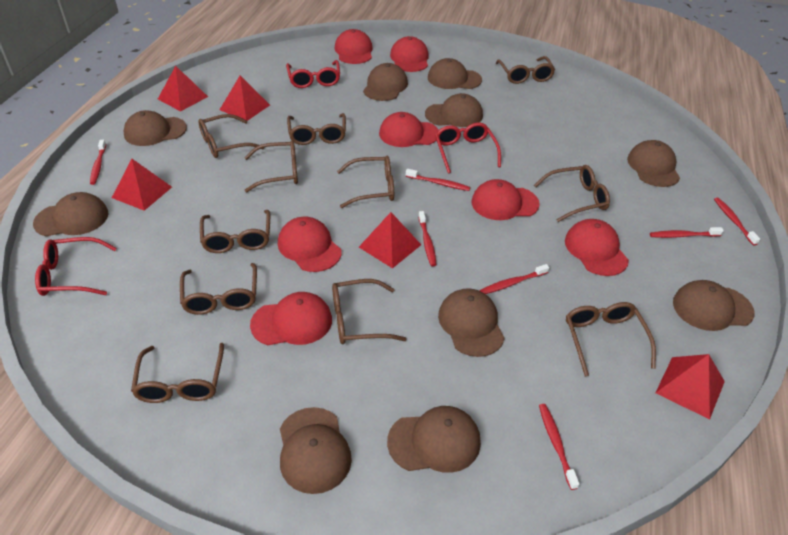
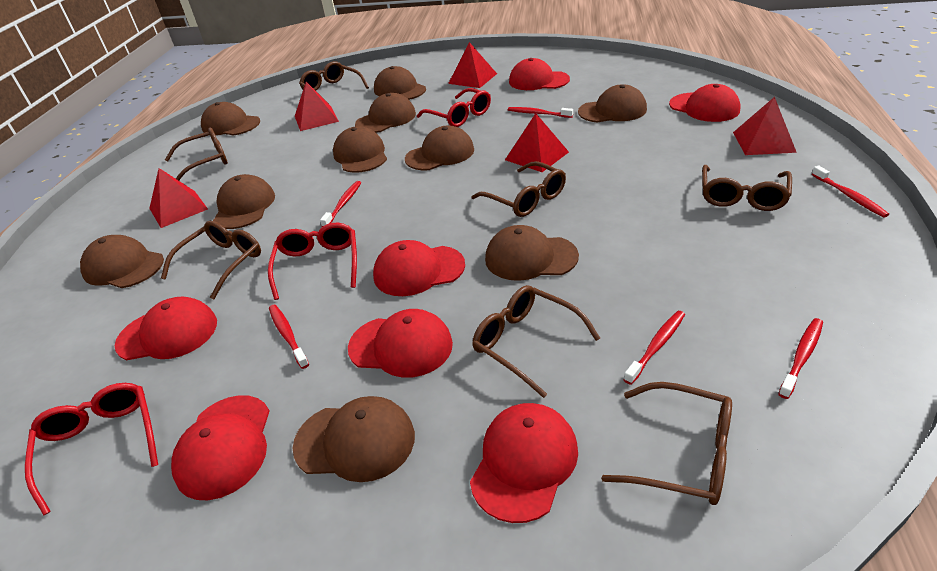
brown glasses: [131,343,224,403] [180,263,257,315] [198,114,264,158] [200,210,270,253] [244,140,298,192] [287,113,346,145] [332,279,406,344] [337,156,394,208] [496,56,555,84] [534,165,610,222] [566,302,656,376] = 11 -> [161,221,261,299] [165,128,228,181] [299,61,369,104] [471,161,566,217] [472,285,600,398] [601,382,732,505] [702,165,792,211] = 7
red toothbrush: [90,140,106,185] [406,169,470,191] [418,211,437,266] [479,264,549,294] [539,404,579,490] [650,227,724,238] [714,198,760,246] = 7 -> [269,305,309,369] [320,181,361,227] [508,107,573,118] [624,311,685,385] [778,318,823,399] [812,166,889,218] = 6

